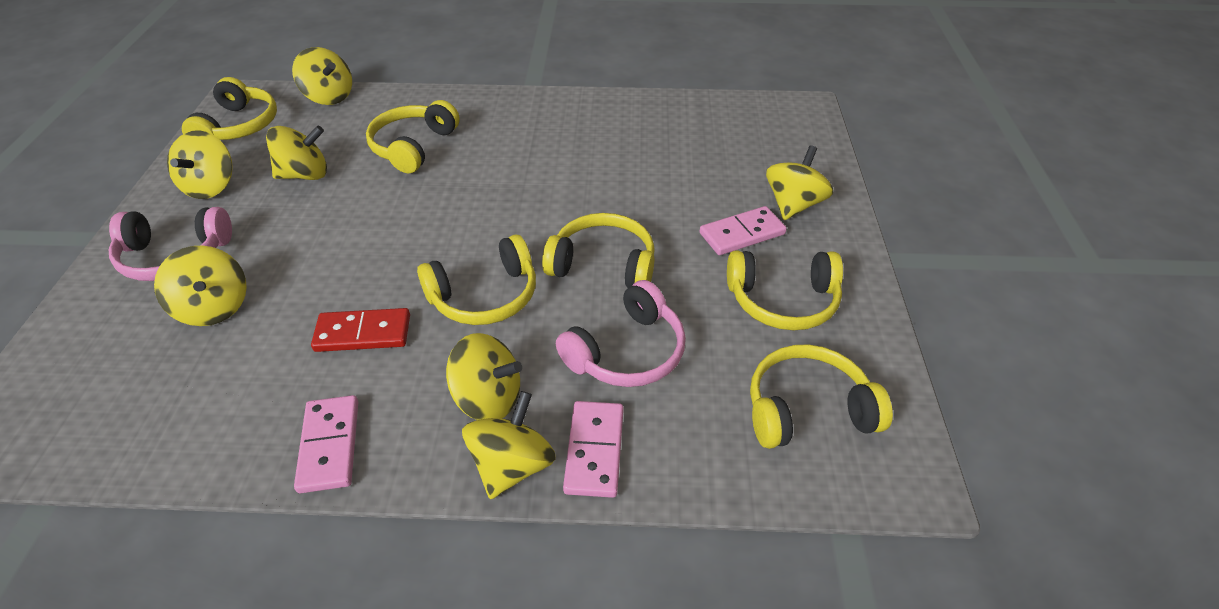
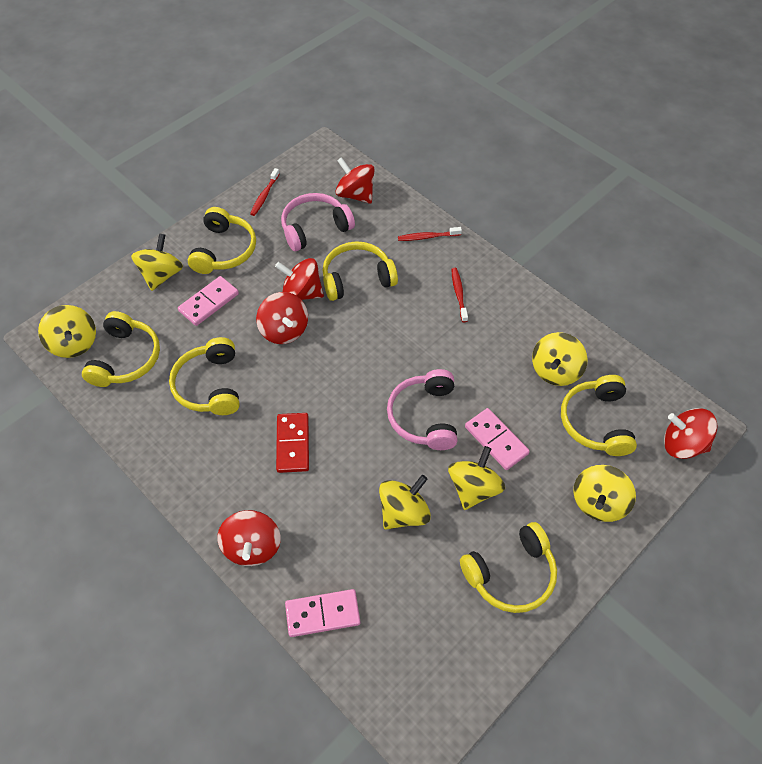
red spinning top: none = 0 -> [217,510,281,566] [256,292,308,344] [275,258,324,300] [335,157,375,204] [664,408,717,459] = 5
red toothbrush: none = 0 -> [250,168,279,216] [398,227,462,241] [451,268,468,322] = 3
yellow spinning top: [154,245,247,326] [167,130,233,199] [266,126,327,180] [292,47,352,105] [446,333,522,420] [462,391,556,499] [766,145,833,220] = 7 -> [38,305,96,358] [131,233,183,291] [379,475,431,530] [448,446,505,510] [532,332,588,386] [573,465,636,522] = 6

